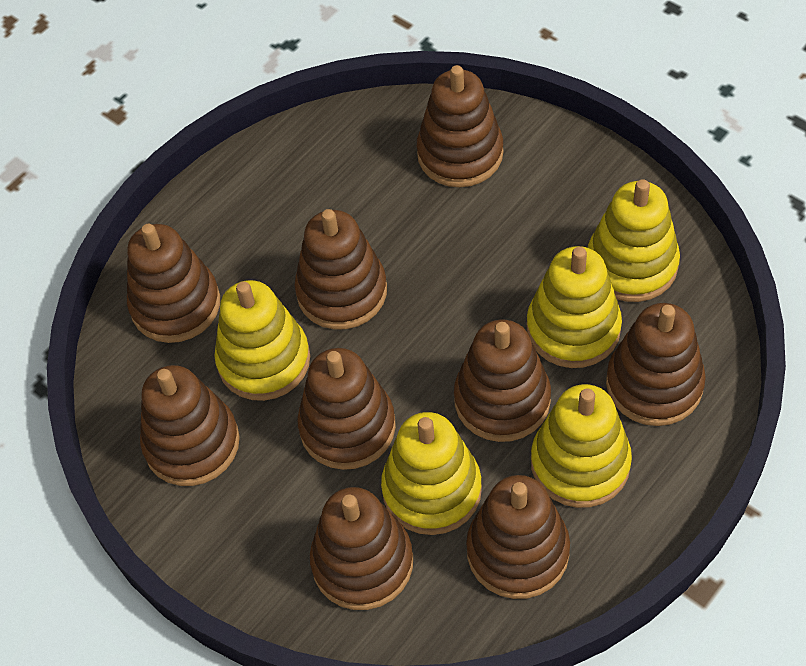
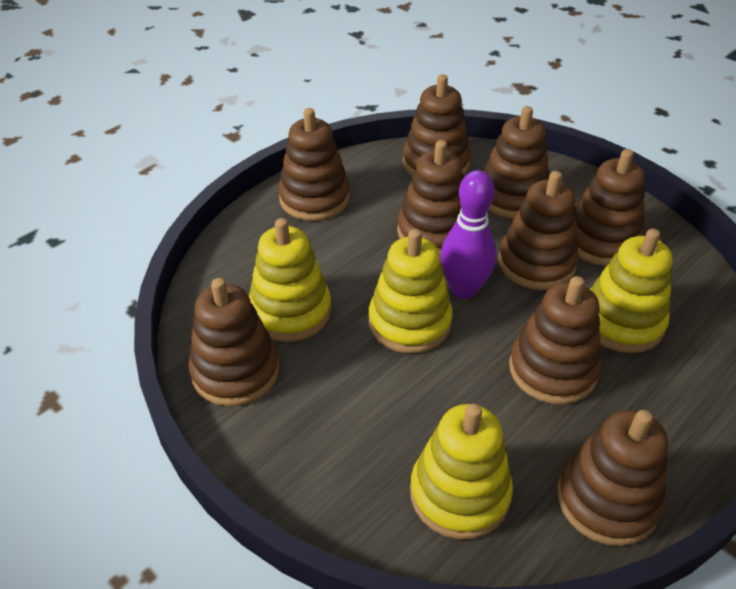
purple bowling pin: none = 0 -> [440,170,496,299] = 1
yellow stacking toy: [214,280,310,401] [381,412,482,535] [527,246,622,368] [531,384,632,508] [588,179,680,302] = 5 -> [249,218,331,342] [369,229,453,354] [410,404,513,539] [590,229,672,353] = 4

